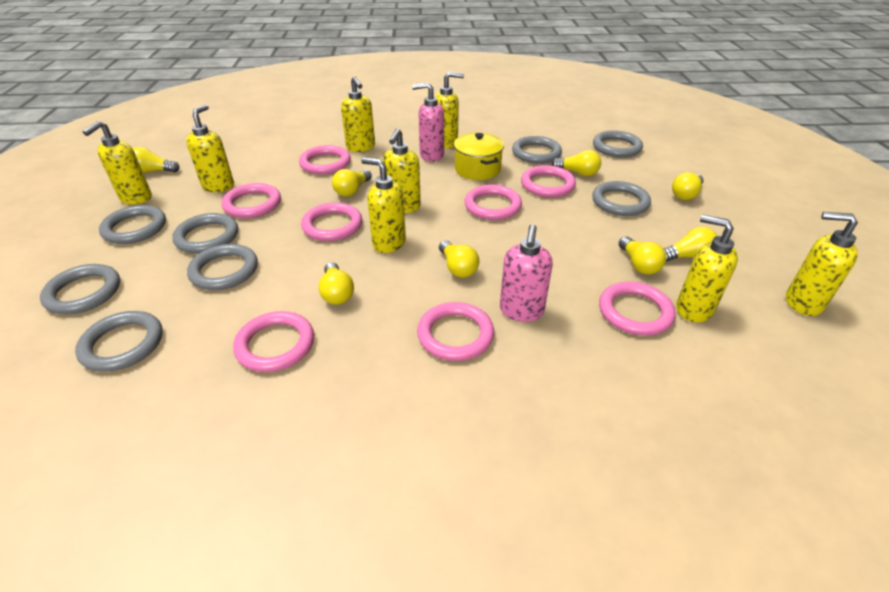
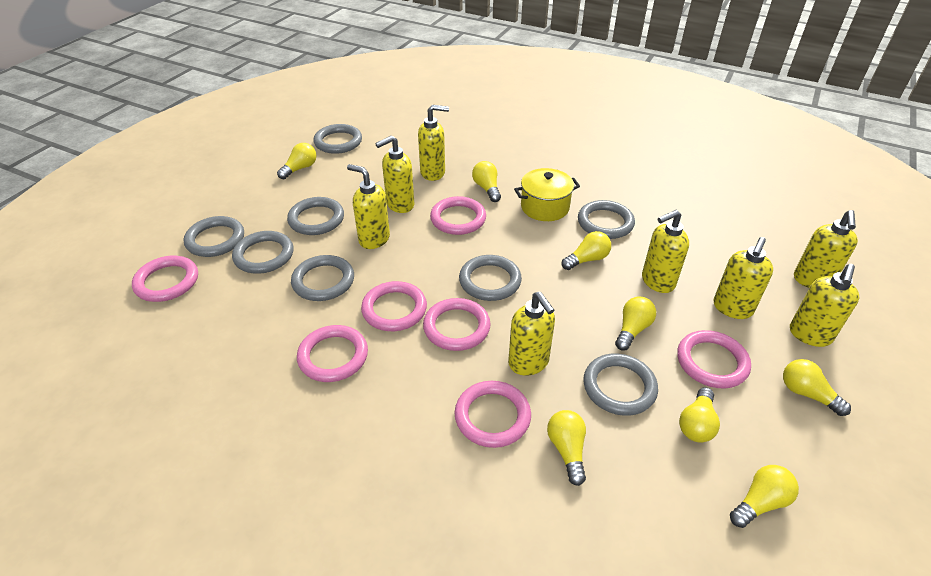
pink ring: [222,183,281,218] [233,311,314,372] [299,145,351,175] [301,203,362,241] [417,302,494,361] [464,185,522,220] [521,165,576,198] [599,281,676,336] = 8 -> [132,256,198,302] [297,325,368,382] [361,281,427,331] [423,298,491,351] [430,196,486,235] [455,381,531,448] [677,330,751,388] = 7
pink soap dispenser: [412,82,444,161] [500,224,553,322] = 2 -> none = 0

